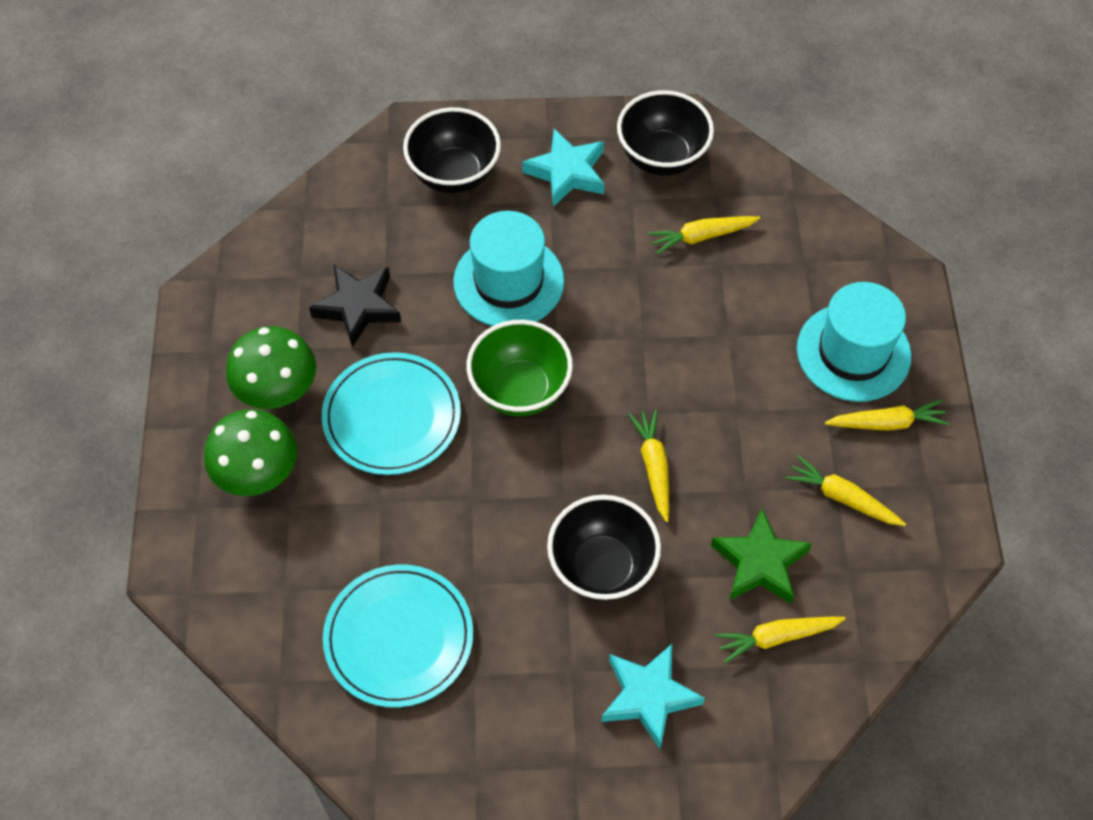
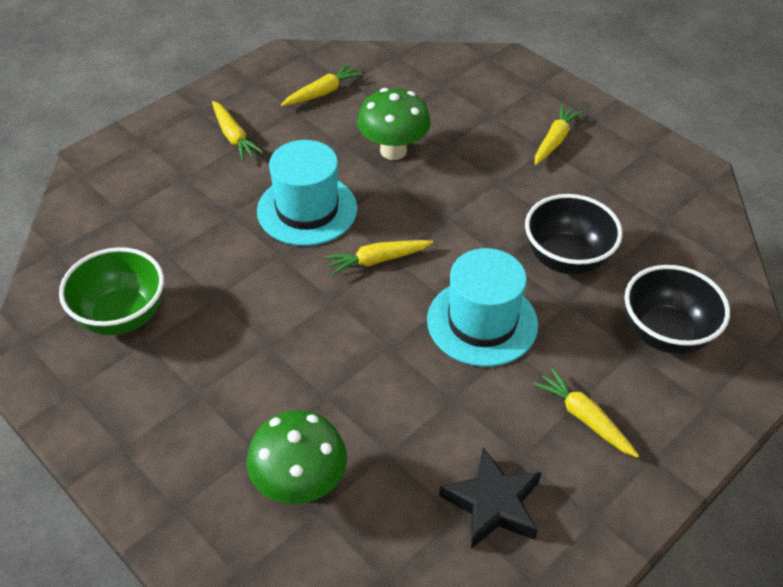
black bowl: [403,107,501,193] [547,495,661,601] [617,90,714,176] = 3 -> [525,194,623,275] [625,265,730,354] = 2
green star: [711,508,812,604] = 1 -> none = 0
turquoise plate: [322,352,461,475] [323,564,473,708] = 2 -> none = 0
turquoise star: [522,129,604,207] [601,644,705,749] = 2 -> none = 0

